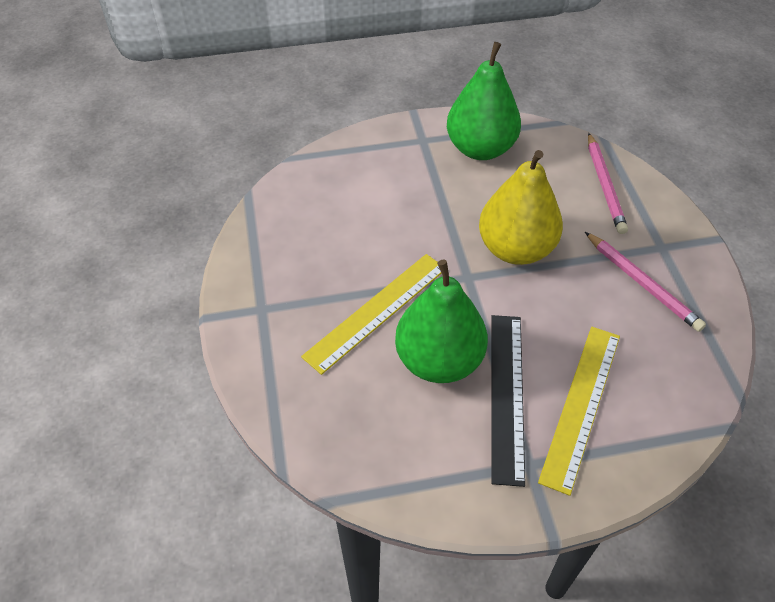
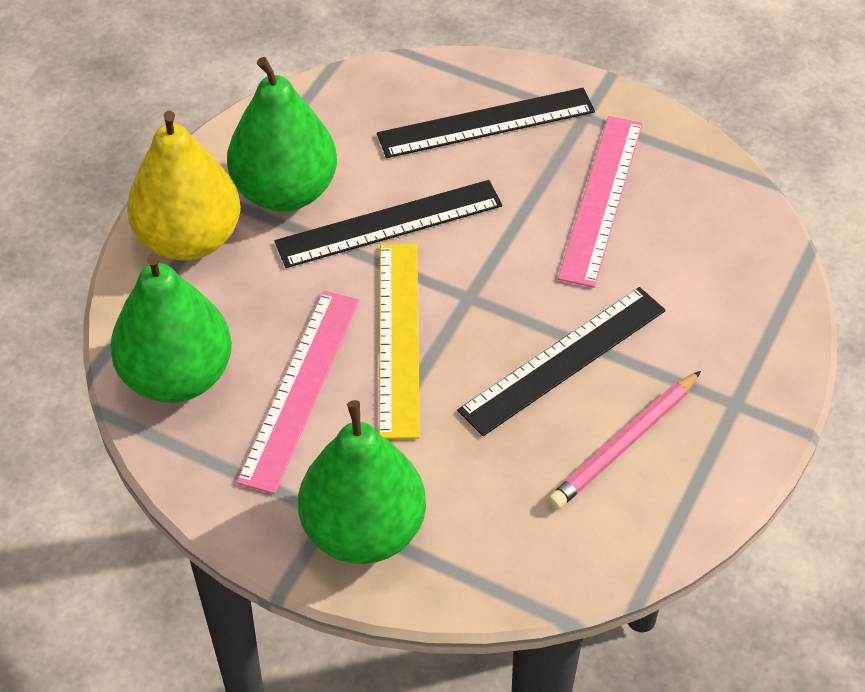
black ruler: [491,315,525,487] = 1 -> [274,180,503,268] [377,88,595,158] [457,287,666,436] = 3
green pear: [395,260,488,383] [447,42,521,160] = 2 -> [110,254,232,403] [227,57,337,212] [298,400,426,564] = 3
pink pencil: [585,232,706,332] [588,133,628,234] = 2 -> [548,371,701,509] = 1
pink ruler: none = 0 -> [236,291,359,494] [558,116,643,288] = 2
yellow ruler: [301,254,442,375] [538,326,620,496] = 2 -> [379,244,420,439] = 1

